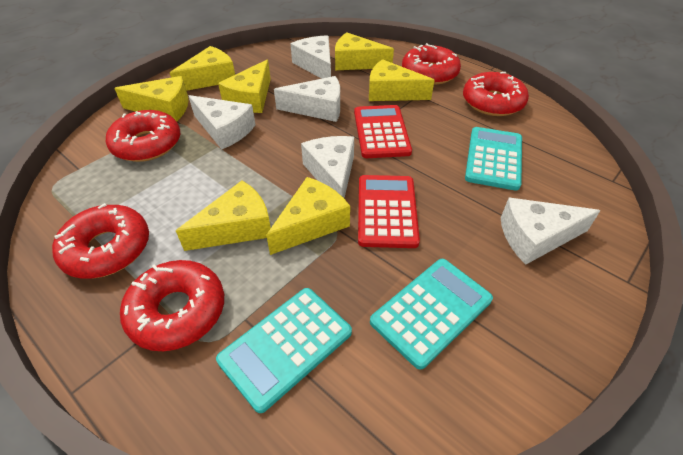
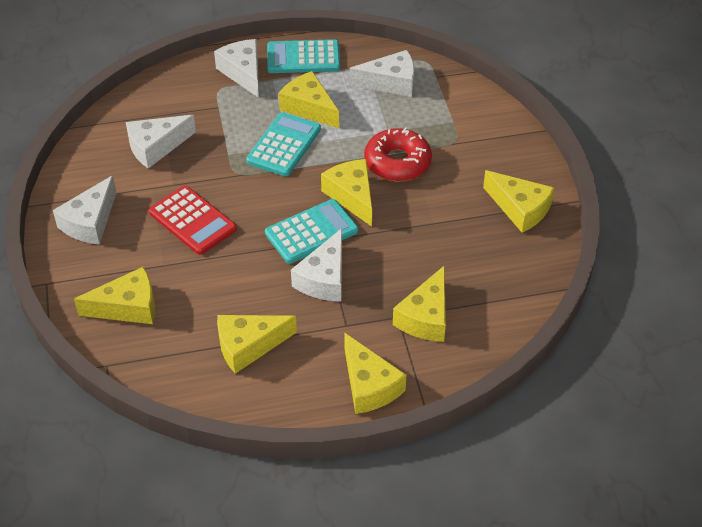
red calculator: [354,105,412,158] [358,175,420,248] = 2 -> [149,186,237,255] = 1
red donut: [52,203,149,279] [106,110,180,162] [120,260,224,351] [402,43,461,85] [463,72,529,116] = 5 -> [364,127,432,181] = 1

